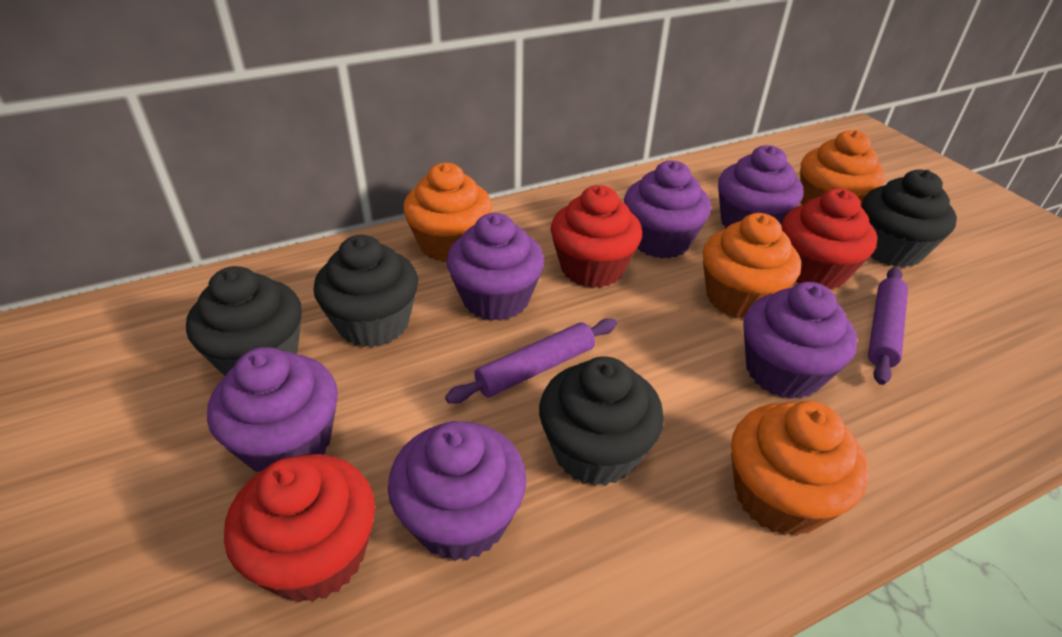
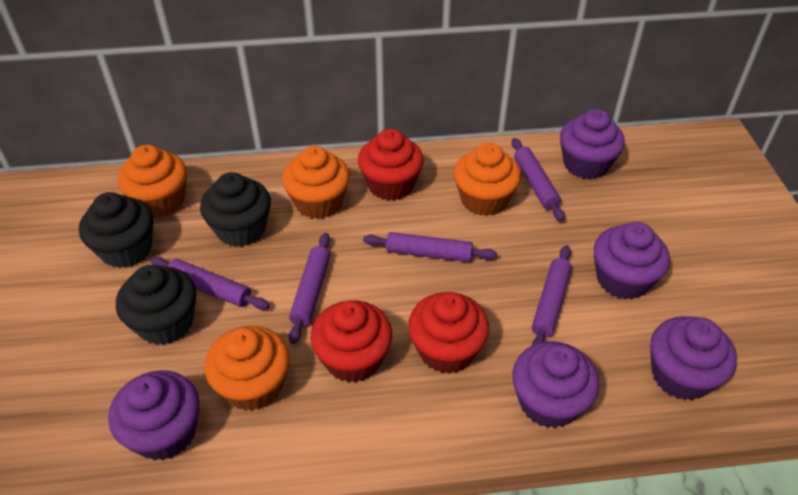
black cupcake: [186,266,302,376] [314,235,418,347] [539,356,664,486] [862,169,957,267] = 4 -> [79,192,153,268] [116,265,196,345] [200,172,271,247] = 3
purple cupcake: [207,347,338,472] [388,421,526,561] [446,213,544,321] [624,161,711,259] [718,145,803,228] [743,282,857,399] = 6 -> [108,370,200,460] [512,341,599,428] [560,109,625,179] [594,222,670,299] [650,316,737,400] = 5
purple rolling pin: [445,318,617,404] [868,267,908,385] = 2 -> [150,257,269,310] [289,233,330,344] [363,232,497,262] [512,138,565,221] [532,245,572,345] = 5

